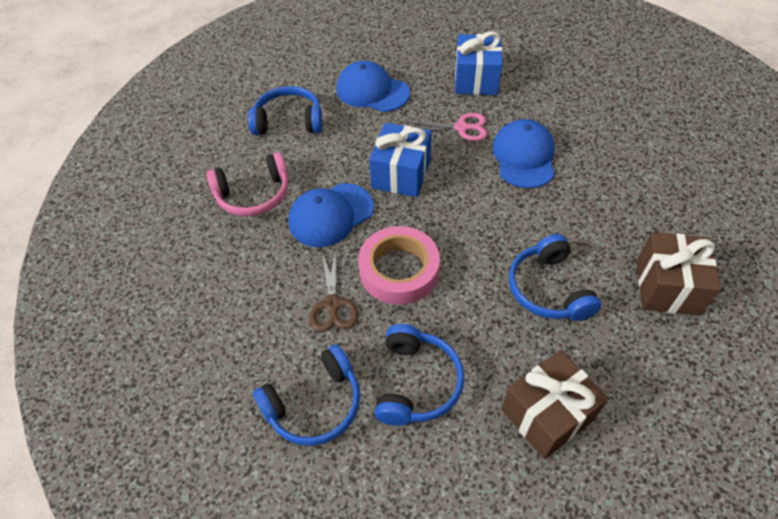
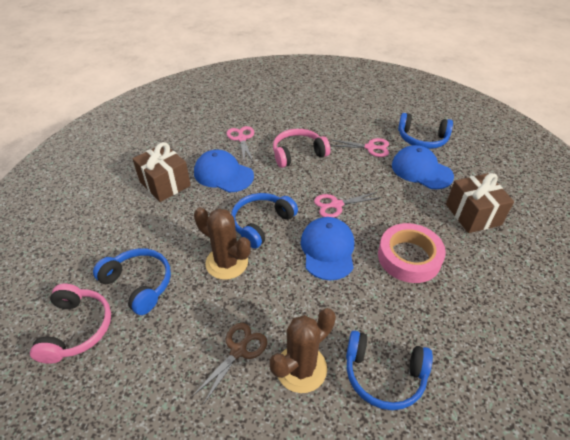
blue gift: [369,123,432,197] [455,31,503,95] = 2 -> none = 0
brown cactus: none = 0 -> [194,207,251,280] [270,308,336,393] = 2
pink headphones: [207,152,288,216] = 1 -> [30,284,111,364] [273,129,330,168] = 2
pink scissors: [407,113,487,141] = 1 -> [227,126,254,161] [314,192,379,218] [330,138,389,157] = 3

